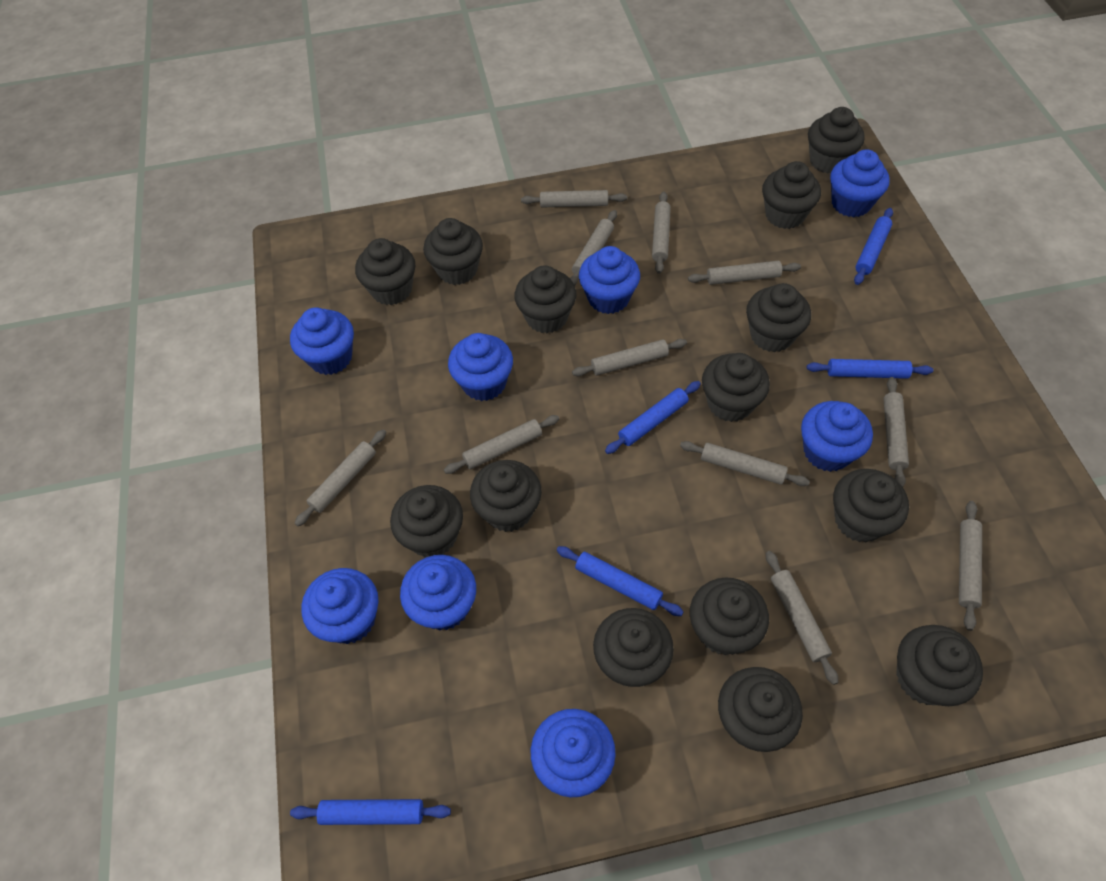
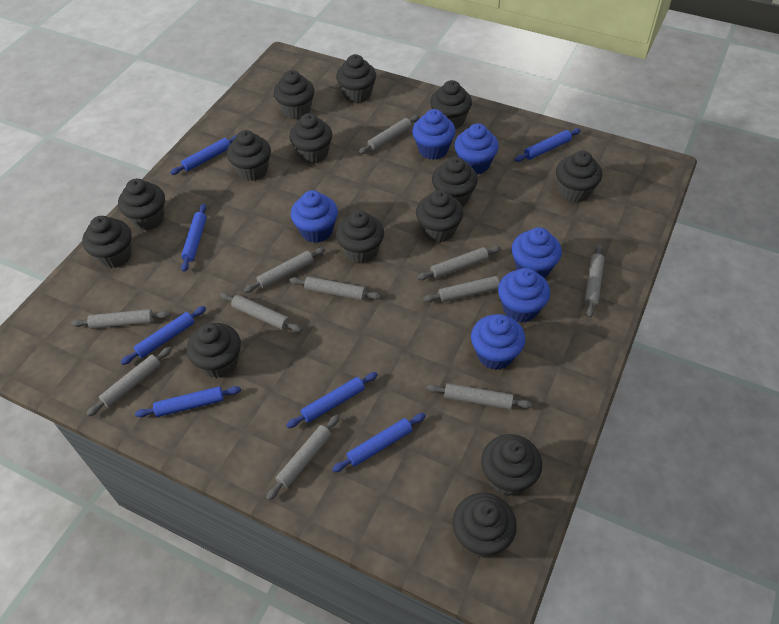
blue cupcake: [290,307,354,375] [301,568,378,644] [400,555,476,631] [448,333,513,401] [531,709,616,797] [579,246,640,314] [801,401,873,472] [830,149,890,217] = 8 -> [291,190,338,243] [412,109,456,160] [454,123,499,174] [471,314,525,370] [498,268,550,323] [512,227,562,278] = 6
blue rolling pin: [290,799,451,825] [557,546,684,616] [605,381,701,454] [807,359,933,379] [854,208,893,285] = 5 -> [121,306,206,365] [135,386,241,417] [170,135,237,175] [181,204,207,272] [286,372,378,428] [332,413,426,472] [515,128,581,162] = 7

